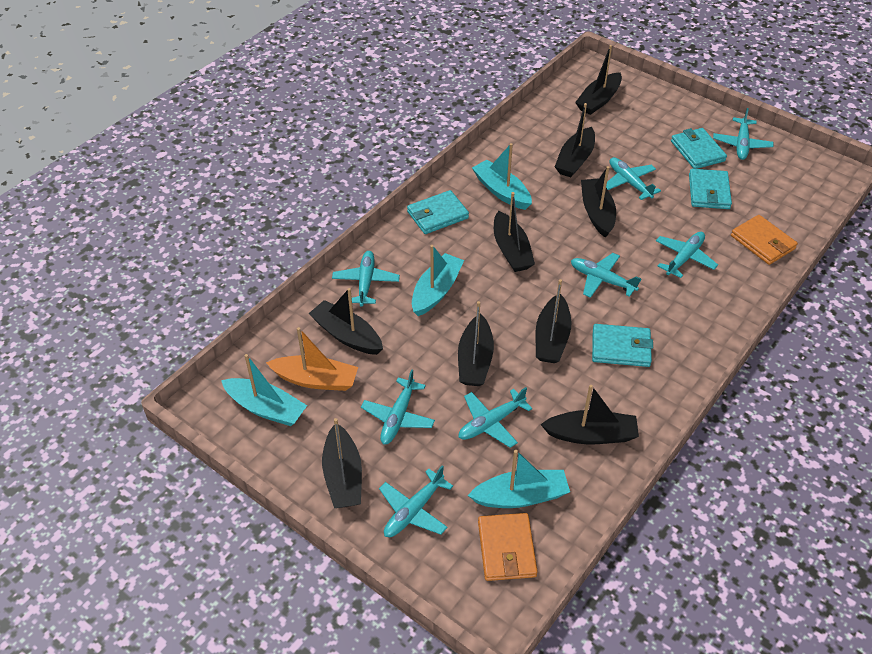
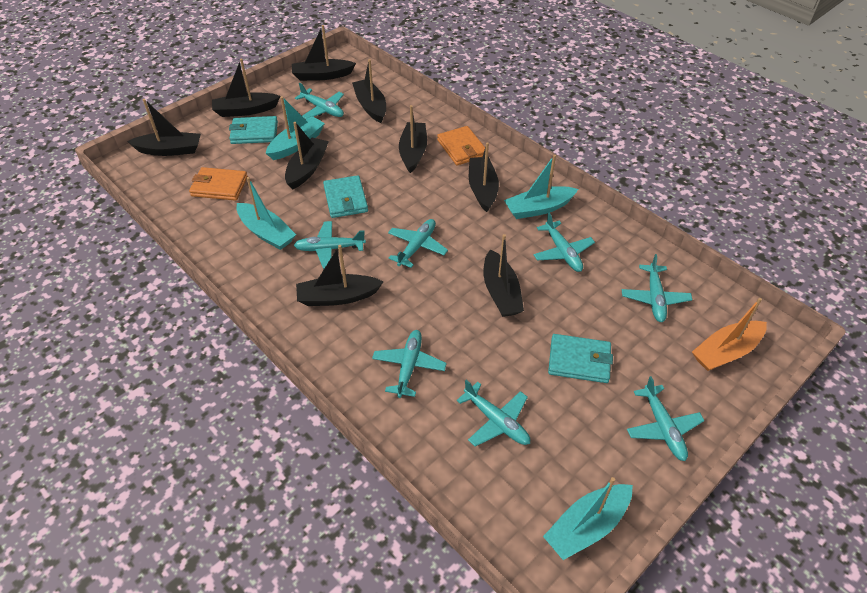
turquoise wallet: [407,190,469,234] [592,324,653,367] [671,128,727,169] [689,169,732,209] = 4 -> [229,116,278,144] [323,175,368,218] [548,334,613,383] = 3

